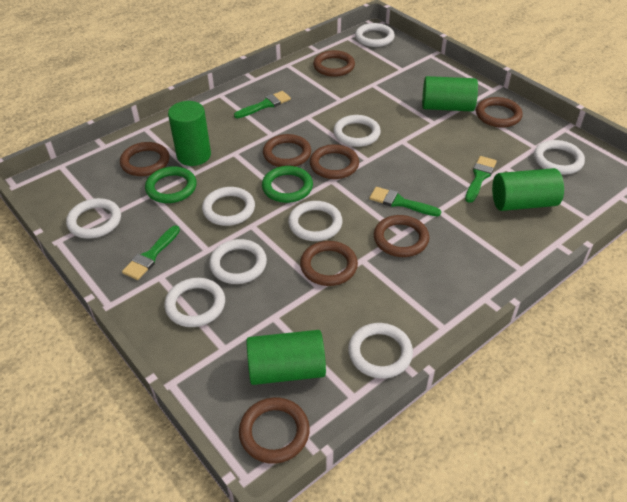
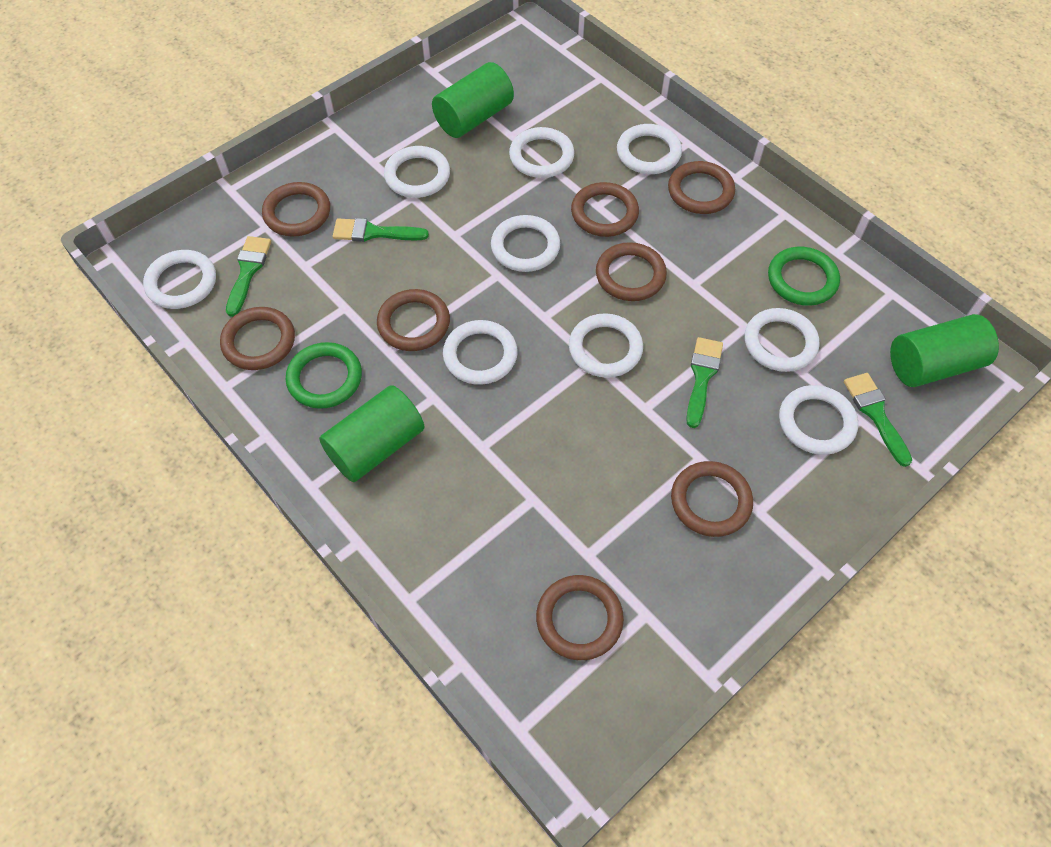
green cylinder: [168,101,211,166] [246,330,326,385] [422,76,478,112] [492,168,564,211] = 4 -> [319,385,425,482] [432,62,514,138] [890,314,999,387] = 3

